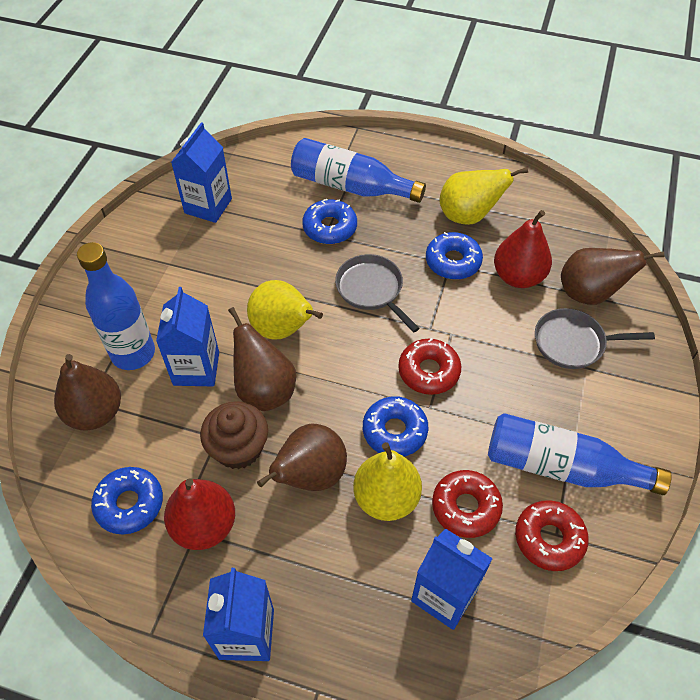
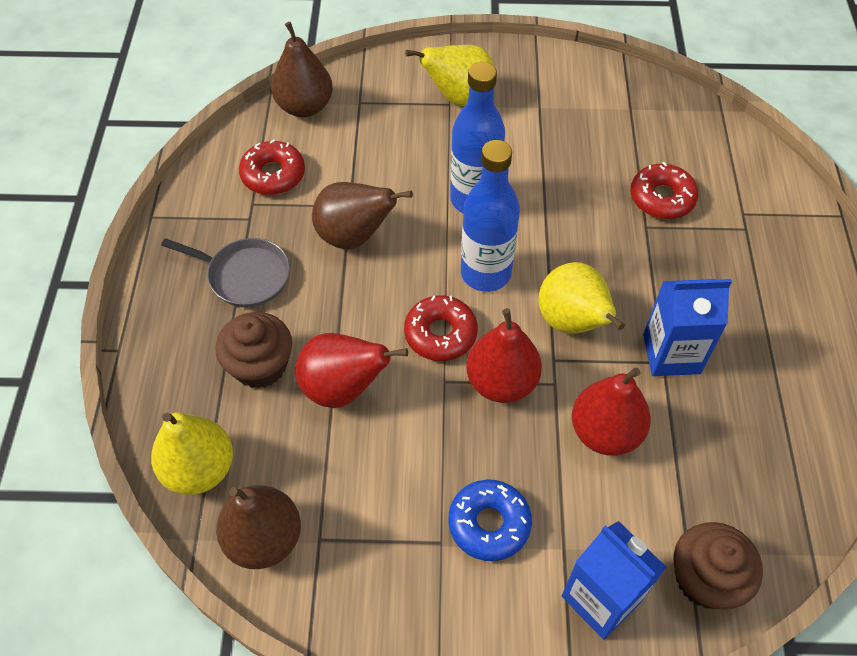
blue bottle: [77,242,155,370] [291,138,426,203] [488,413,672,495] = 3 -> [450,62,505,213] [461,140,520,292] = 2
blue carton: [156,287,219,386] [171,122,232,223] [203,568,274,661] [411,529,493,630] = 4 -> [562,521,666,639] [643,279,732,376] = 2
blue donut: [91,467,163,534] [302,199,357,244] [363,396,429,456] [426,232,483,279] = 4 -> [448,479,532,561] = 1
brown cupcake: [200,401,268,469] = 1 -> [216,312,292,388] [673,522,763,610] = 2
brown pear: [54,354,121,430] [228,307,296,411] [257,424,347,491] [561,248,664,305] = 4 -> [216,486,301,569] [271,22,333,117] [312,182,413,249] = 3
grey pan: [335,254,420,333] [535,308,655,369] = 2 -> [161,238,290,308] = 1
red pear: [164,478,235,550] [494,210,552,288] = 2 -> [295,333,408,408] [466,308,542,403] [572,368,651,456] = 3

